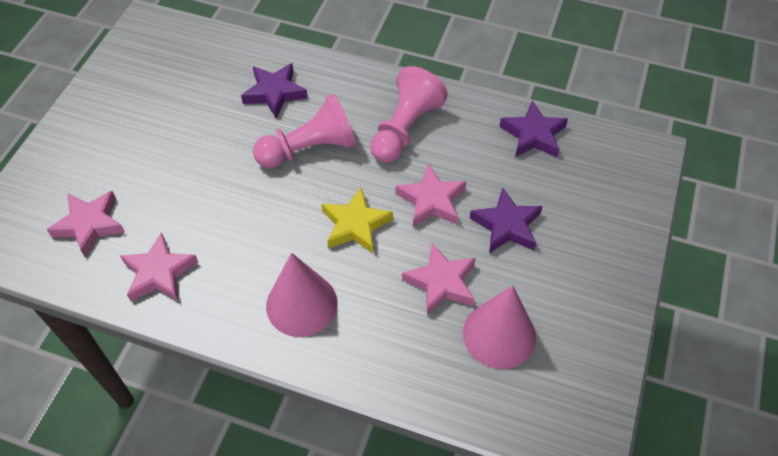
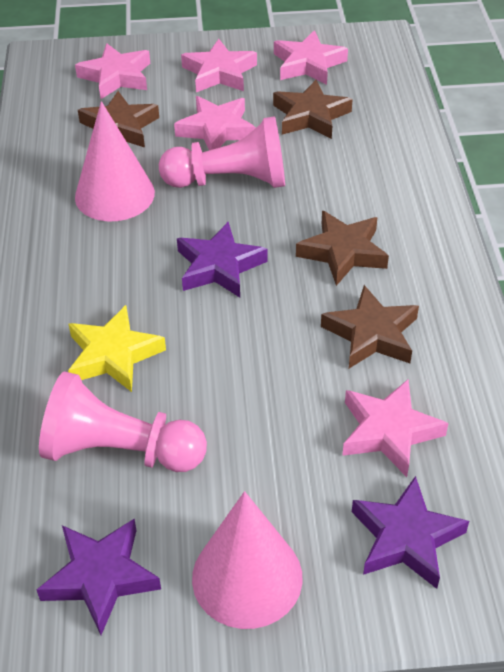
brown star: none = 0 -> [78,91,159,148] [273,80,353,139] [296,210,389,286] [321,285,419,368] = 4
pink star: [47,191,125,257] [120,232,198,302] [396,163,466,227] [402,243,476,316] = 4 -> [75,43,150,99] [174,96,256,150] [181,39,257,92] [274,30,348,85] [342,379,449,477] = 5

